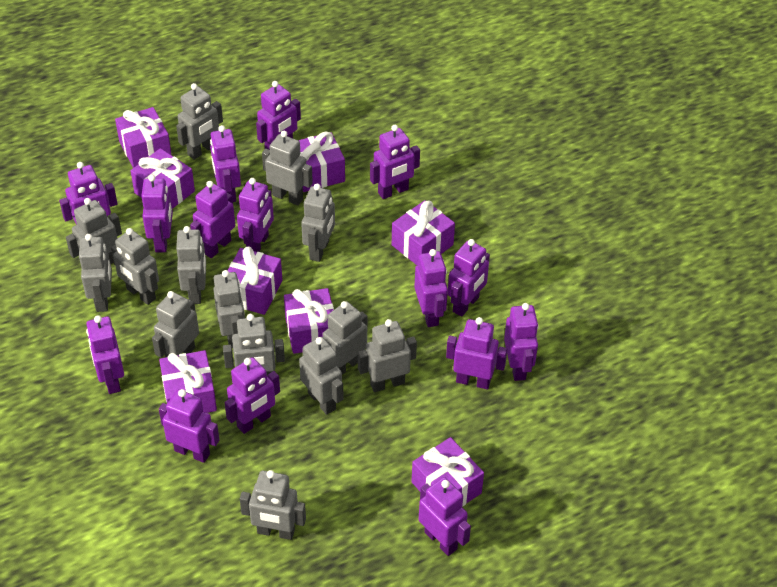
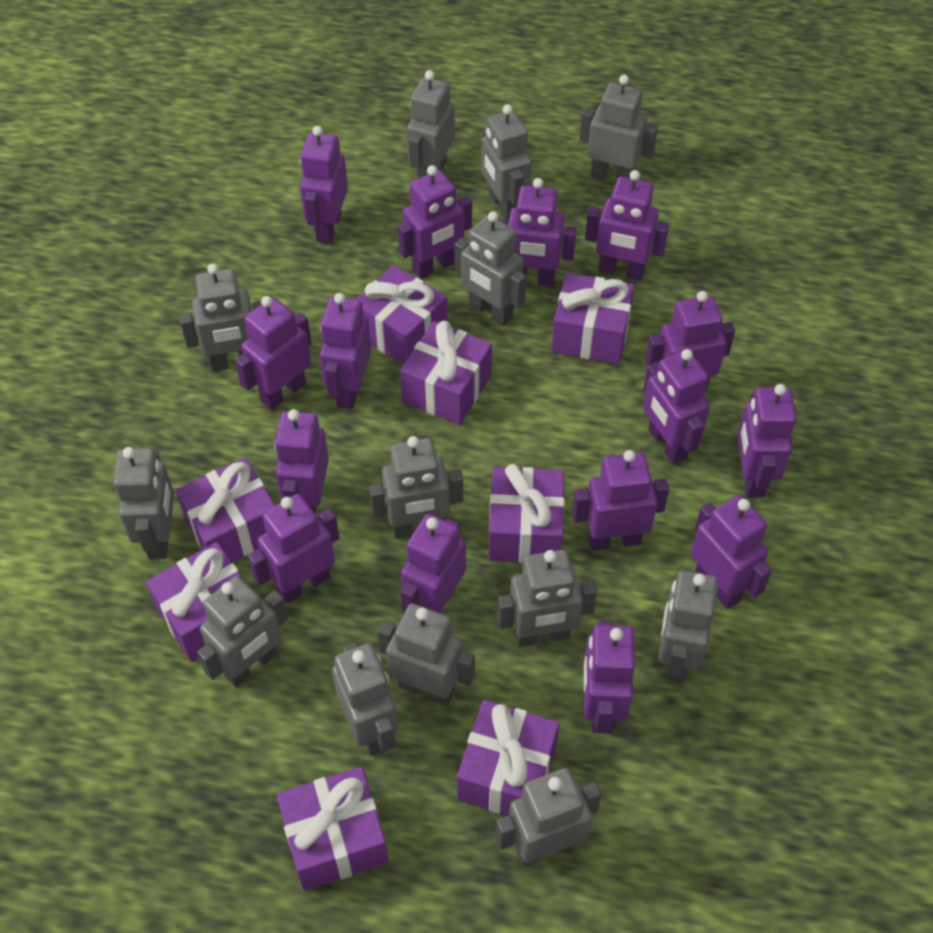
grey robot: [66,198,122,264] [79,234,112,312] [111,228,159,305] [152,291,199,358] [176,83,223,160] [176,226,206,304] [213,270,245,348] [223,314,285,377] [240,470,306,540] [262,131,313,206] [299,337,344,415] [301,184,335,262] [323,301,367,375] [358,319,417,392] = 14 -> [113,447,174,559] [179,263,262,371] [197,576,288,687] [332,642,398,756] [369,436,463,539] [377,603,475,706] [407,70,455,179] [454,211,526,326] [481,104,531,222] [496,768,601,866] [497,550,597,647] [579,75,658,181] [658,570,718,682] = 13

